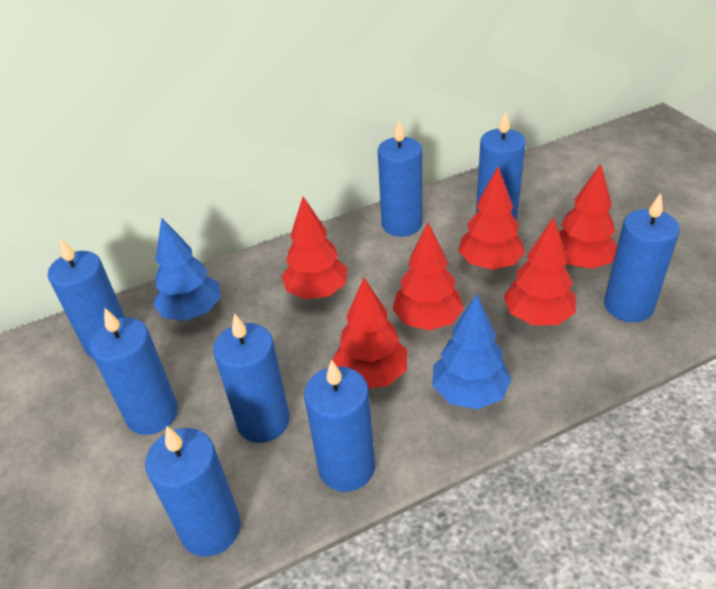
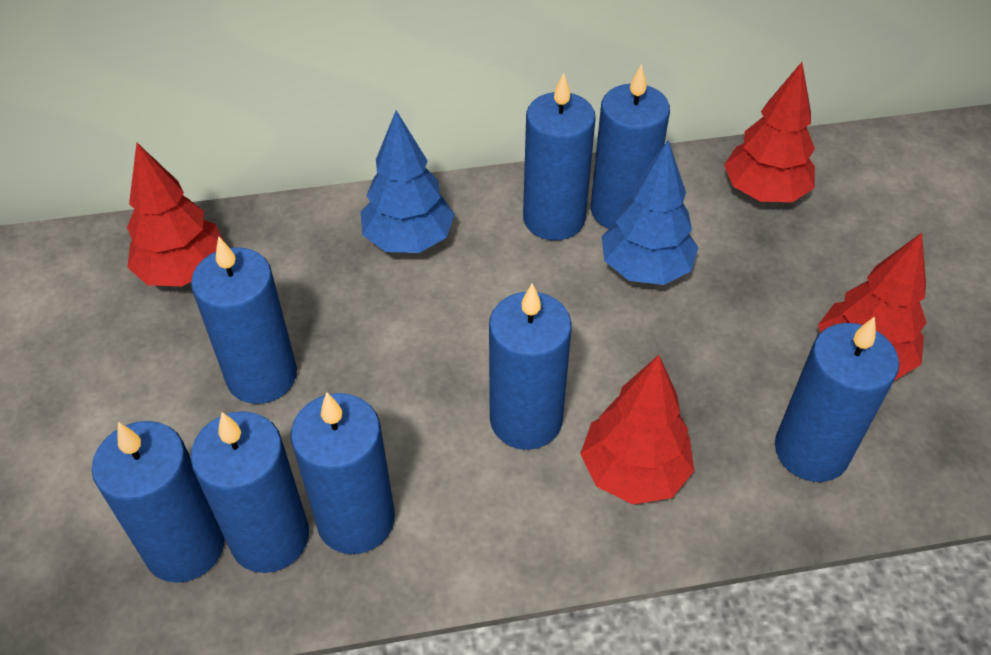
red tree: [281,196,347,299] [333,278,407,388] [392,222,464,330] [458,166,525,270] [503,217,576,325] [559,164,617,269] = 6 -> [127,143,224,286] [580,355,694,504] [724,62,815,202] [818,233,927,380] = 4

